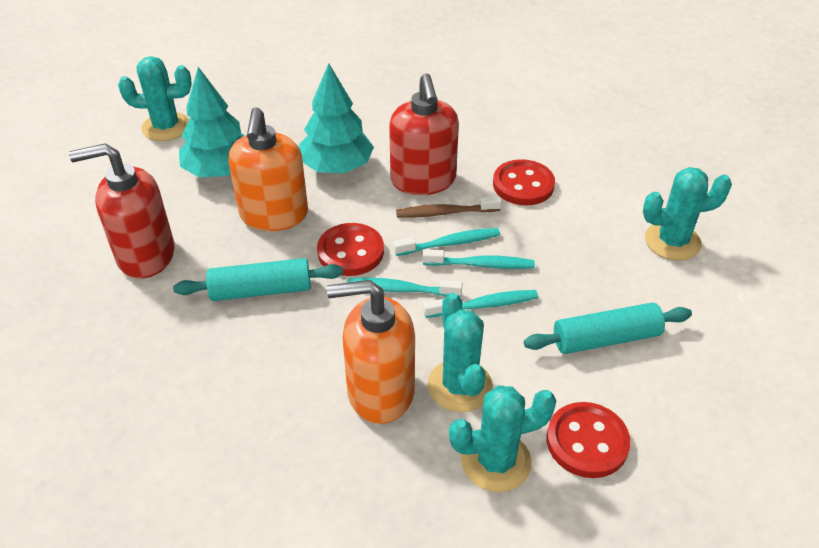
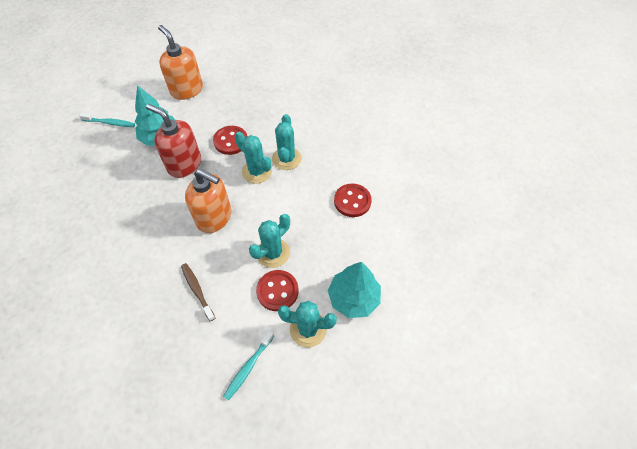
red soap dispenser: [69,143,175,279] [389,73,459,195] = 2 -> [146,104,201,178] = 1
turquoise rolling pin: [173,258,343,301] [524,302,692,354] = 2 -> none = 0
turquoise toothbrush: [347,278,463,297] [394,228,500,256] [422,249,535,269] [423,290,538,318] = 4 -> [79,113,135,127] [223,330,274,400] = 2

